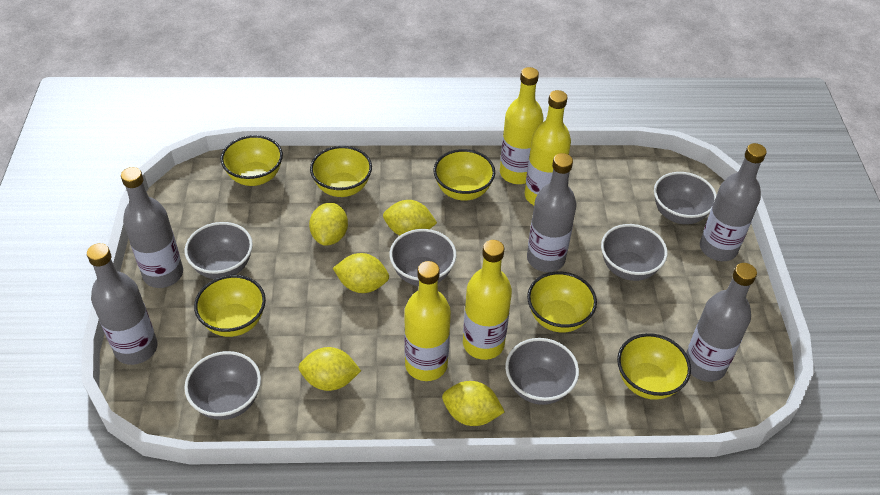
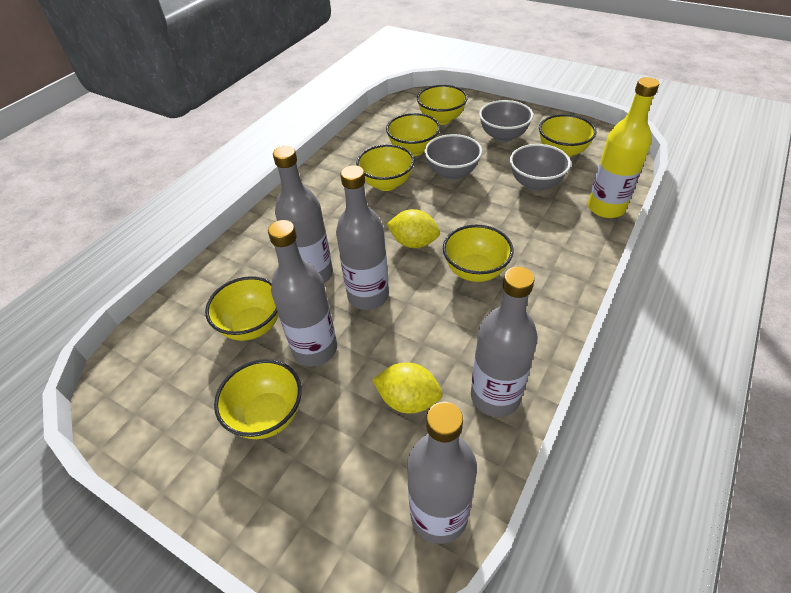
grey bowl: [184,222,253,279] [184,351,261,420] [390,229,457,286] [505,338,579,405] [601,224,668,281] [654,172,717,224] = 6 -> [424,134,482,180] [479,100,533,142] [510,144,571,191] = 3
yellow bottle: [404,261,451,381] [463,240,512,360] [500,67,544,184] [525,90,571,205] = 4 -> [588,77,659,218] = 1
yellow bowl: [194,275,266,337] [220,135,283,186] [310,146,372,197] [434,149,495,201] [527,272,597,332] [617,333,691,400] = 6 -> [205,276,279,341] [214,359,302,439] [356,145,414,191] [386,113,440,156] [417,85,468,125] [443,225,513,282] [539,114,597,158] = 7
yellow lemon: [299,347,361,391] [309,203,348,246] [333,253,389,293] [383,200,437,236] [442,381,505,426] = 5 -> [372,362,443,414] [387,209,440,248] = 2

